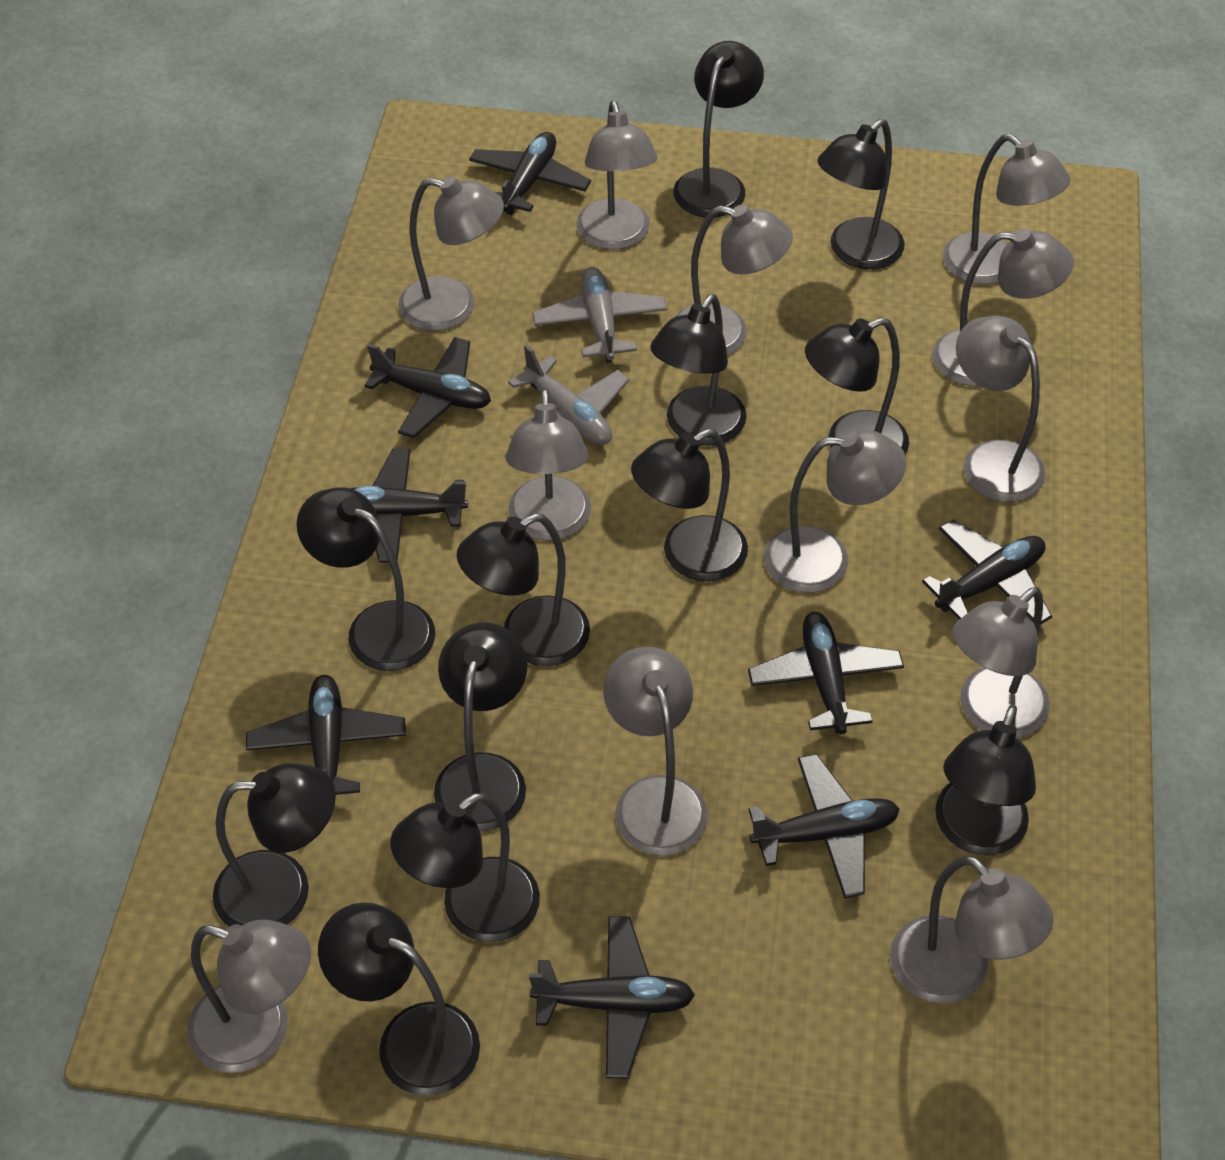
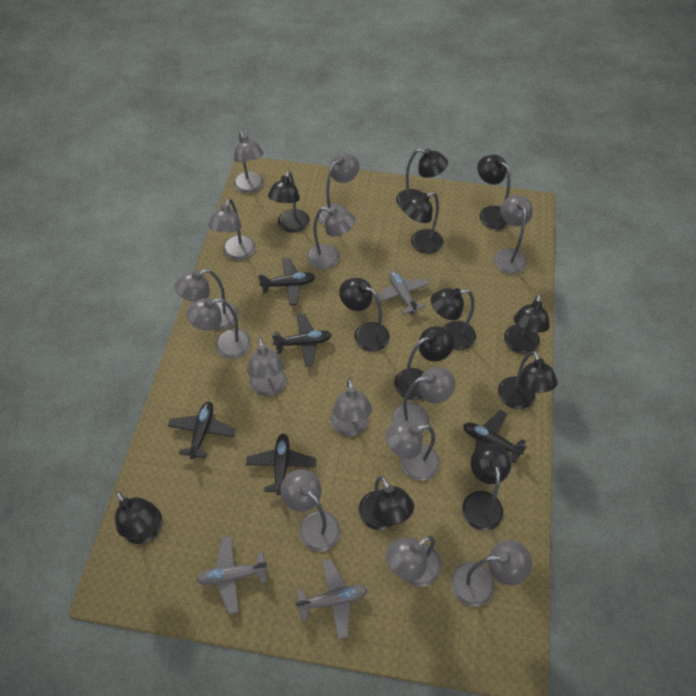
black plane: [246,675,406,795] [349,448,468,562] [364,337,491,438] [469,132,591,215] [529,916,695,1078] [748,612,904,734] [748,754,900,898] [922,520,1052,624] = 8 -> [168,401,236,459] [246,433,316,496] [258,258,315,305] [272,314,332,367] [463,410,527,464] = 5
grey lamp: [187,920,311,1073] [398,176,504,331] [506,389,591,541] [577,100,657,250] [603,647,708,856] [675,204,793,355] [764,429,906,593] [890,855,1054,1004] [932,228,1074,386] [943,134,1071,285] [953,587,1050,738] [956,316,1045,502] = 12 -> [175,269,238,330] [186,298,251,359] [208,199,256,260] [234,131,264,193] [247,337,287,396] [280,469,341,552] [307,206,356,270] [318,153,360,225] [331,378,372,436] [385,421,440,481] [386,536,441,587] [391,367,456,433] [451,540,532,606] [494,195,533,274] = 14
grey plane: [508,344,629,445] [532,267,667,362] = 2 -> [196,536,268,614] [295,559,368,639] [373,270,431,315] = 3

